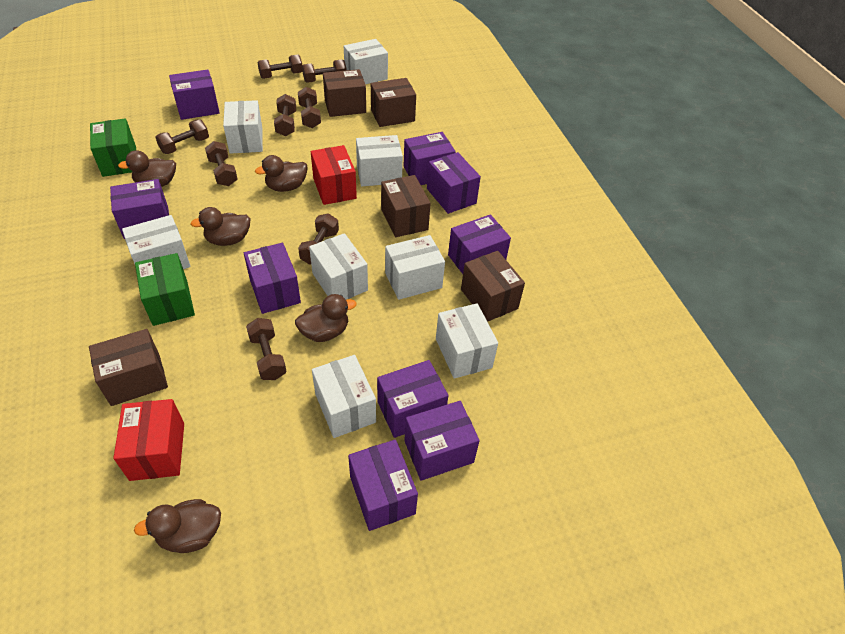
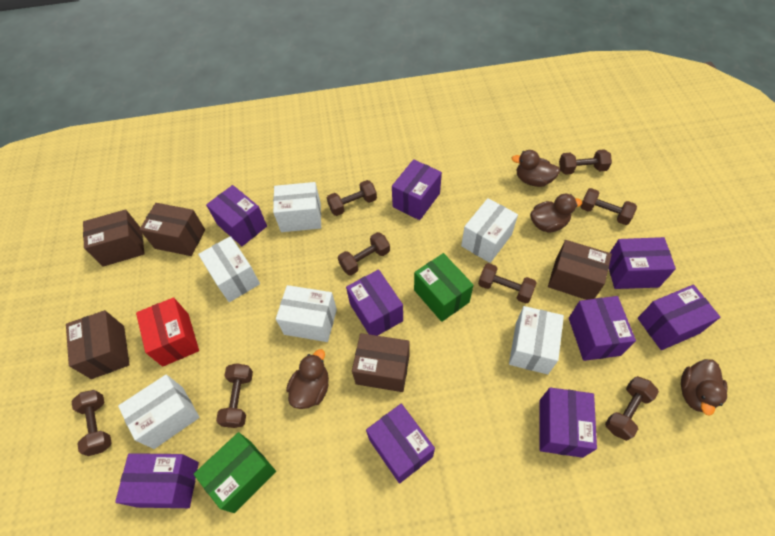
brown duck: [118,150,176,187] [134,499,221,553] [191,207,250,246] [255,155,308,192] [295,294,357,342] = 5 -> [286,349,329,409] [512,150,560,187] [530,194,582,232] [681,359,728,416] = 4
red box: [113,399,184,481] [311,145,357,205] = 2 -> [136,297,199,367] = 1
white box: [122,215,191,269] [223,100,263,154] [309,233,368,299] [312,355,376,438] [344,39,388,84] [356,135,403,186] [385,235,445,300] [436,303,498,379] = 8 -> [118,374,200,449] [198,236,260,302] [273,182,321,232] [276,285,337,342] [461,198,518,263] [509,306,564,374] = 6

